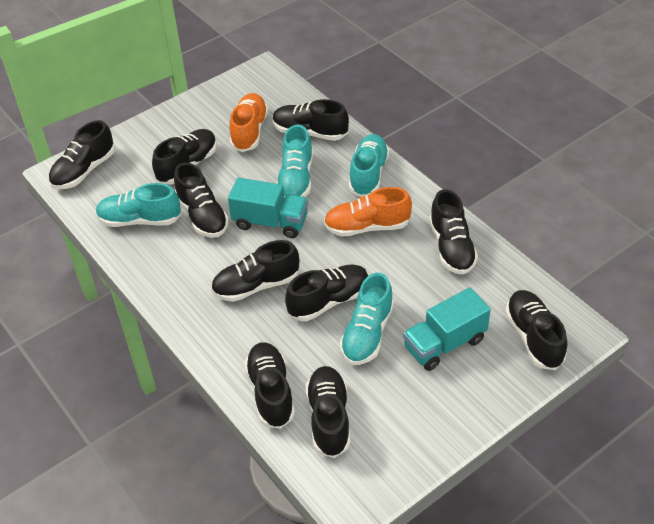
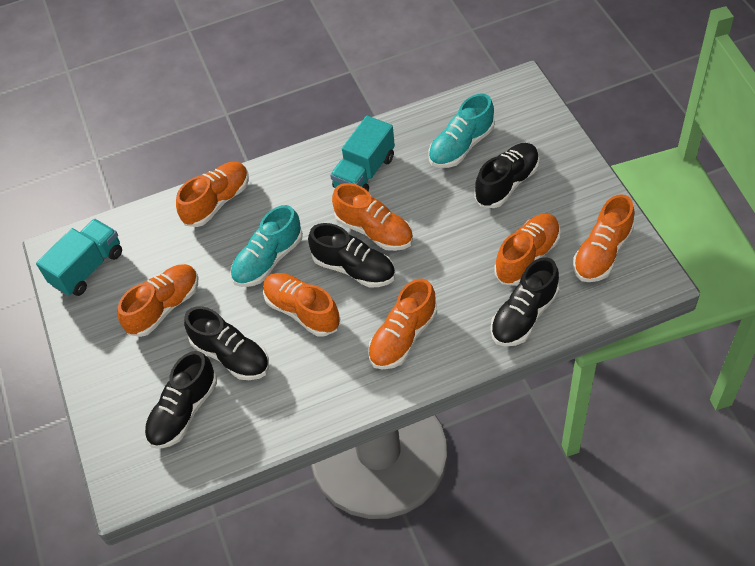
black shoe: [49,120,115,189] [152,129,217,185] [174,163,229,238] [211,240,299,302] [244,342,295,429] [273,99,349,141] [285,264,369,321] [306,366,350,458] [429,189,478,275] [505,290,567,370] = 10 -> [144,351,217,449] [184,306,269,380] [308,223,395,288] [474,143,540,208] [491,257,559,346] = 5
orange shoe: [229,93,268,152] [324,187,412,237] = 2 -> [118,264,198,337] [176,162,249,227] [263,273,340,337] [332,183,413,251] [368,279,437,369] [494,213,561,286] [573,194,634,282] = 7
turquoise shoe: [96,183,181,227] [277,125,313,197] [340,273,394,365] [349,134,389,197] = 4 -> [231,205,303,287] [428,94,495,168] = 2

